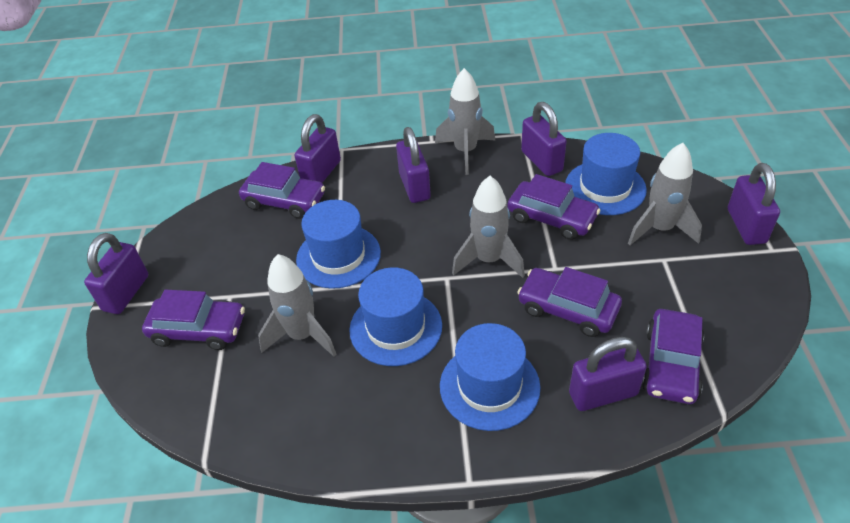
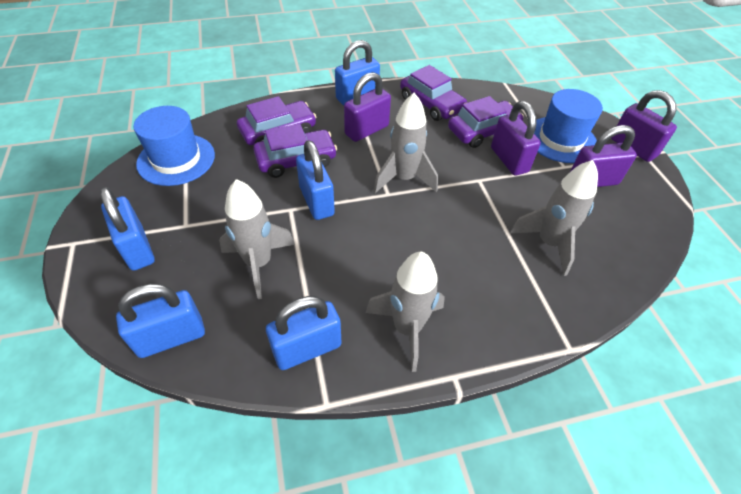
blue hat: [296,200,381,289] [349,267,442,366] [440,323,540,431] [565,133,647,215] = 4 -> [133,106,215,186] [534,89,603,163] = 2
blue padlock: none = 0 -> [100,187,155,271] [116,284,205,358] [266,296,342,370] [296,140,335,220] [335,40,380,105] = 5
purple car: [142,290,245,350] [239,162,325,219] [507,174,600,240] [517,267,622,337] [642,309,704,404] = 5 -> [237,96,316,145] [253,124,337,178] [400,65,467,121] [448,96,524,148] = 4
purple padlock: [84,233,148,314] [295,114,341,183] [396,127,431,203] [521,102,567,176] [569,337,647,411] [728,163,780,245] = 6 -> [344,72,391,142] [491,101,541,176] [569,125,637,187] [611,90,677,162] = 4

